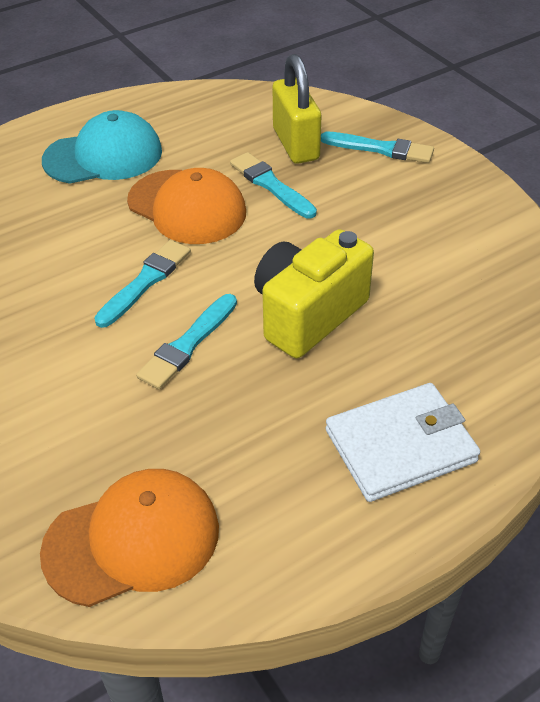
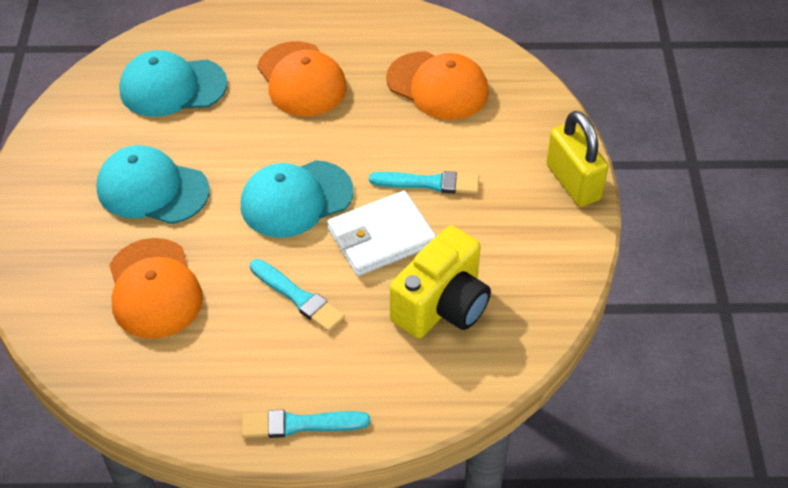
orange cap: [40,469,219,607] [127,168,246,244] = 2 -> [109,238,203,339] [257,41,347,116] [386,51,489,120] = 3
turquoise brush: [94,240,191,328] [136,294,237,389] [230,152,317,218] [321,132,434,163] = 4 -> [242,410,370,438] [250,259,345,332] [369,171,479,194] = 3
turquoise cap: [42,110,162,184] = 1 -> [96,145,210,224] [119,50,228,117] [241,160,354,238] = 3

